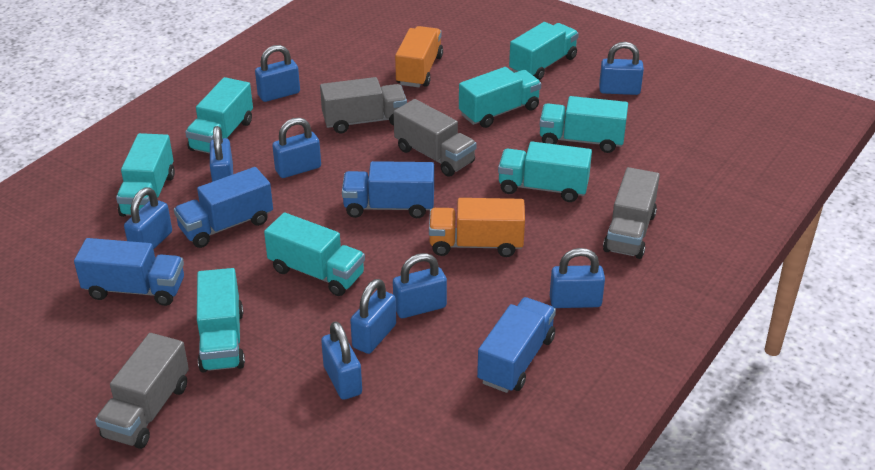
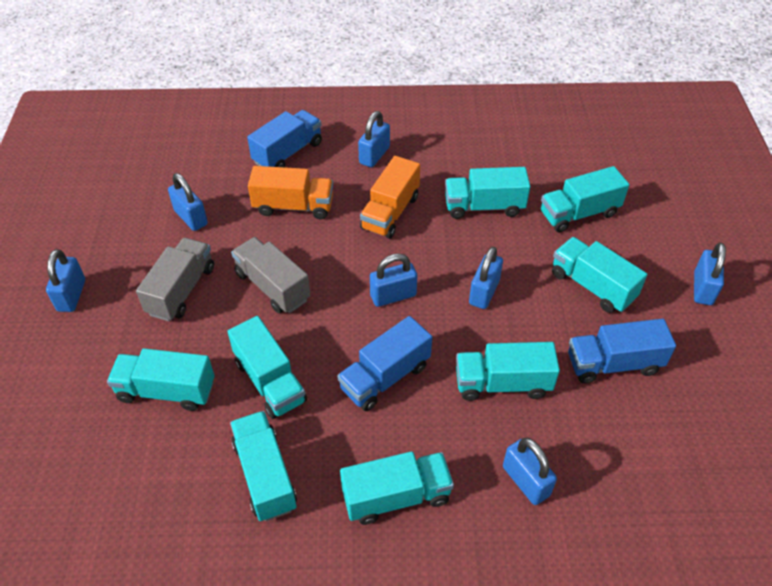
blue padlock: [124,187,172,249] [210,126,233,182] [255,45,300,102] [272,118,321,178] [321,321,362,400] [350,279,396,354] [393,253,447,318] [550,248,605,308] [599,42,644,95] = 9 -> [46,249,85,312] [168,173,208,231] [358,111,390,167] [370,253,417,307] [469,247,503,309] [503,438,557,505] [694,243,726,305] = 7
blue truck: [74,238,184,306] [174,167,273,248] [342,161,434,218] [477,297,556,393] = 4 -> [247,110,322,167] [337,316,432,411] [568,319,676,384] = 3
grey truck: [95,333,189,449] [320,77,407,133] [394,99,477,177] [603,167,660,259] = 4 -> [136,238,214,321] [231,237,310,313] = 2

